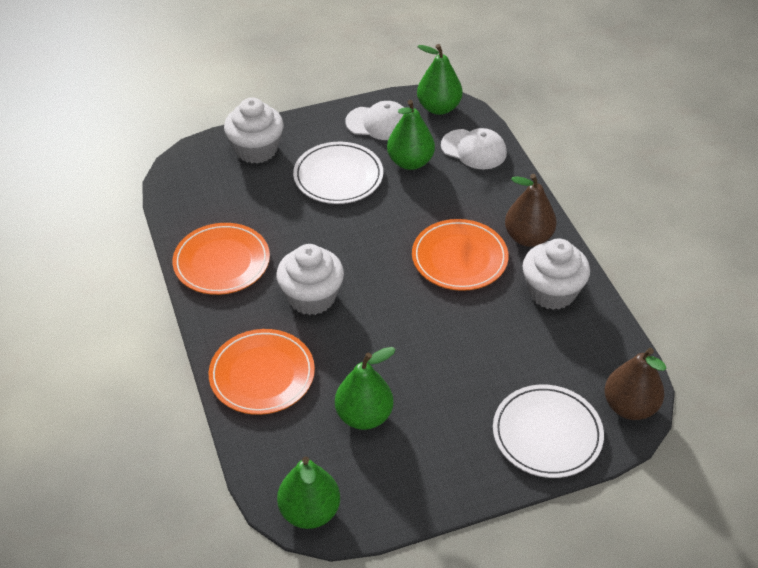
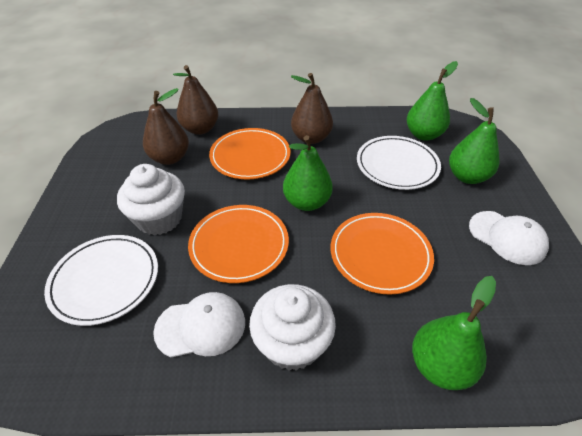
brown pear: [505,174,557,247] [604,348,666,420] = 2 -> [143,88,189,165] [173,65,219,135] [291,73,333,144] = 3
white cupcake: [224,97,284,164] [276,244,344,315] [523,238,590,310] = 3 -> [117,164,185,235] [249,284,336,371] = 2

